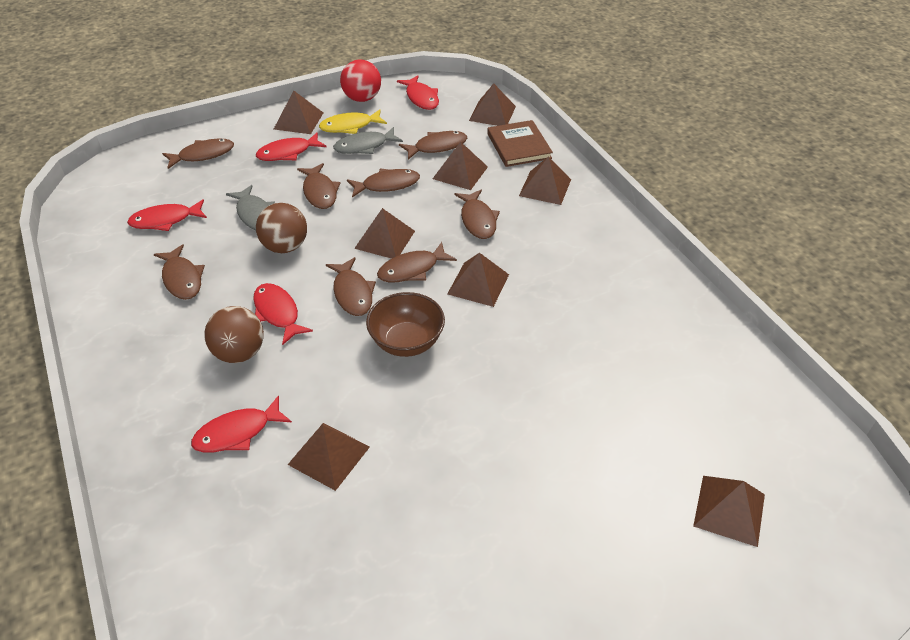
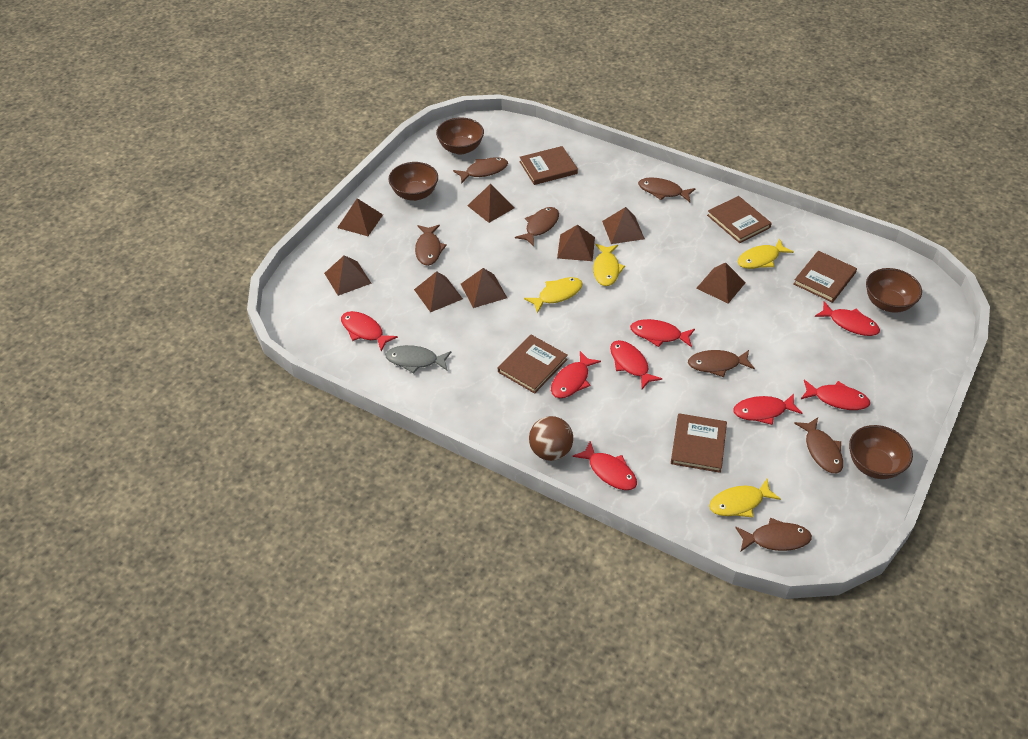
brown ball: [204,306,264,363] [256,203,307,253] = 2 -> [529,416,573,461] = 1
brown book: [487,120,553,167] = 1 -> [498,335,568,394] [519,146,578,185] [671,413,727,473] [707,196,772,243] [793,251,857,303] = 5
brown bowl: [366,292,445,357] = 1 -> [388,162,438,201] [436,117,484,155] [849,425,913,479] [866,268,922,313] = 4
brown fish: [154,244,205,300] [162,139,234,169] [297,163,341,209] [326,257,376,316] [347,169,420,198] [377,242,457,282] [399,131,467,160] [454,190,500,239] = 8 -> [415,225,447,266] [453,157,508,184] [515,207,559,246] [638,177,696,202] [688,350,755,377] [735,518,812,551] [794,417,843,473] = 7
grey fish: [226,185,275,230] [333,127,403,154] = 2 -> [385,345,451,374] = 1
red ball: [340,59,381,102] = 1 -> none = 0
red fish: [127,199,207,231] [191,395,292,453] [253,283,313,345] [256,133,326,161] [397,75,439,110] = 5 -> [341,311,398,351] [551,351,601,398] [573,441,637,490] [610,340,662,389] [630,319,695,347] [733,394,802,425] [801,380,870,410] [815,301,880,336] = 8
yellow fish: [319,109,387,134] = 1 -> [524,277,583,313] [593,244,625,286] [709,479,781,518] [738,238,794,269] = 4

